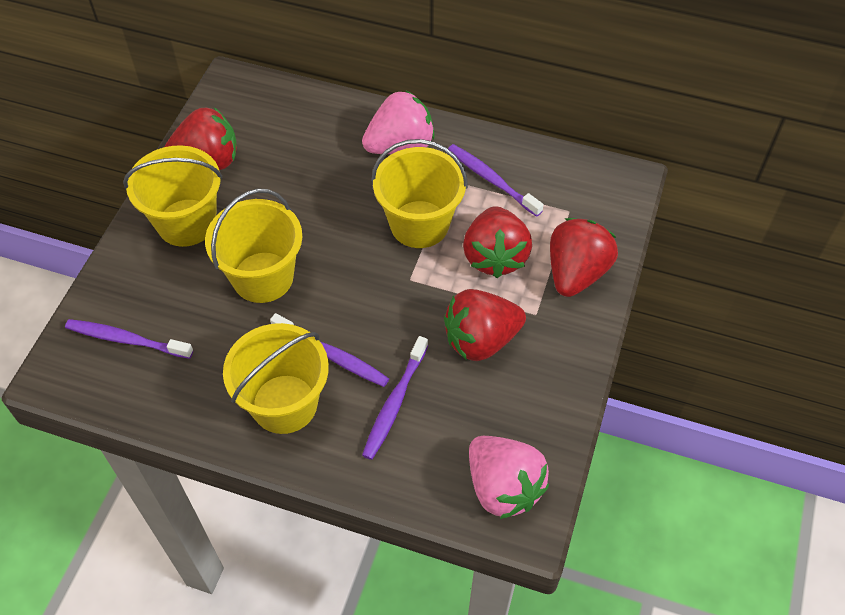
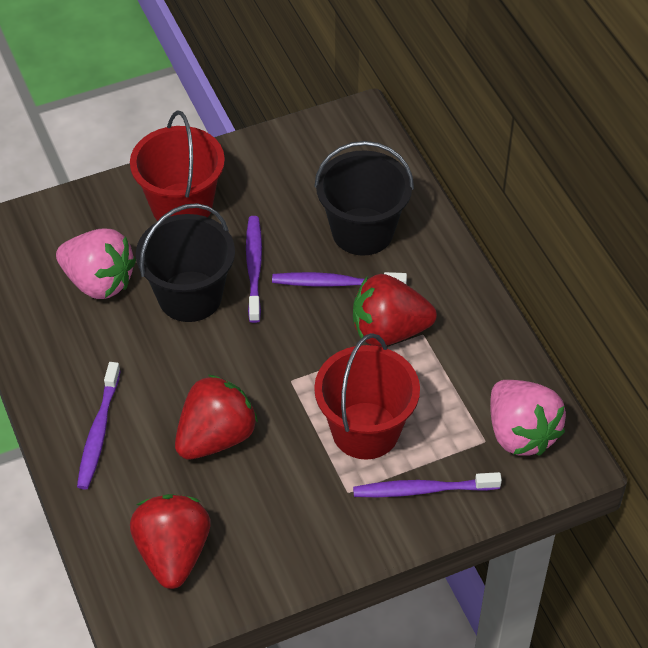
black bucket: none = 0 -> [136,203,235,322] [314,141,414,256] = 2
red bucket: none = 0 -> [130,111,225,221] [314,333,420,460] = 2
red strawberry: [164,107,237,170] [444,289,526,361] [463,206,532,278] [550,218,618,297] = 4 -> [130,494,211,589] [175,375,258,460] [353,274,437,347] = 3
yellow bucket: [123,145,222,247] [205,188,302,303] [223,323,329,434] [371,139,468,248] = 4 -> none = 0

